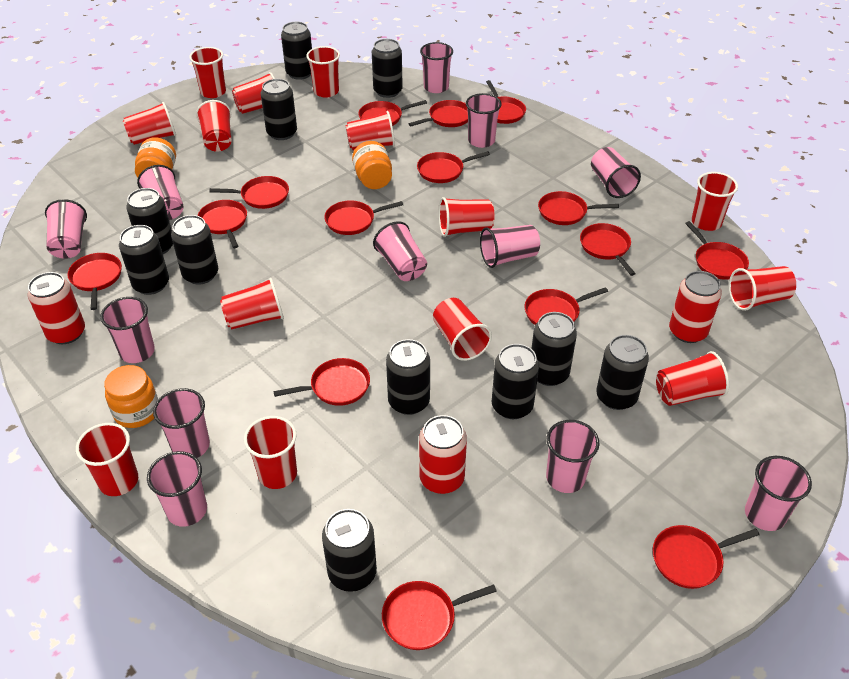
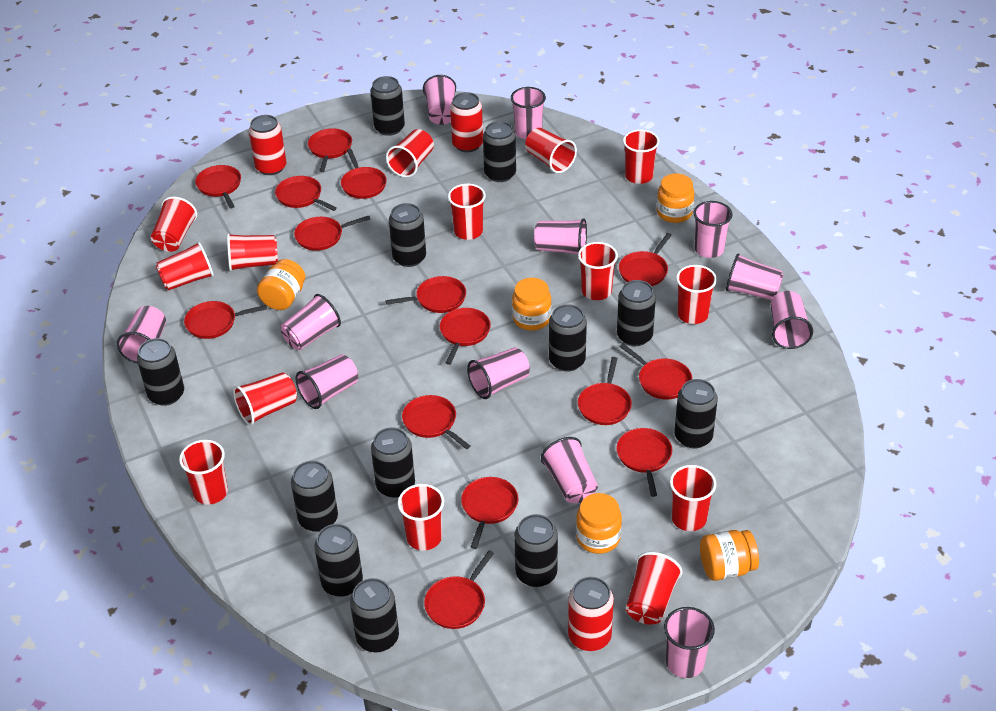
black can: [119,225,169,295] [126,188,173,254] [171,215,218,285] [261,79,297,140] [281,22,312,80] [322,509,377,592] [372,39,403,98] [386,339,430,415] [492,344,539,419] [531,312,577,386] [596,335,649,410] = 11 -> [137,338,184,406] [291,461,338,532] [314,524,363,597] [350,578,399,652] [370,76,405,136] [371,427,415,498] [389,203,426,267] [483,121,516,182] [514,514,558,587] [549,304,587,372] [617,280,656,346] [674,379,718,449] = 12
orange jar: [104,365,158,428] [135,137,176,178] [352,141,392,189] = 3 -> [257,259,305,310] [512,278,551,330] [576,493,622,554] [657,174,694,223] [700,530,759,581] = 5

